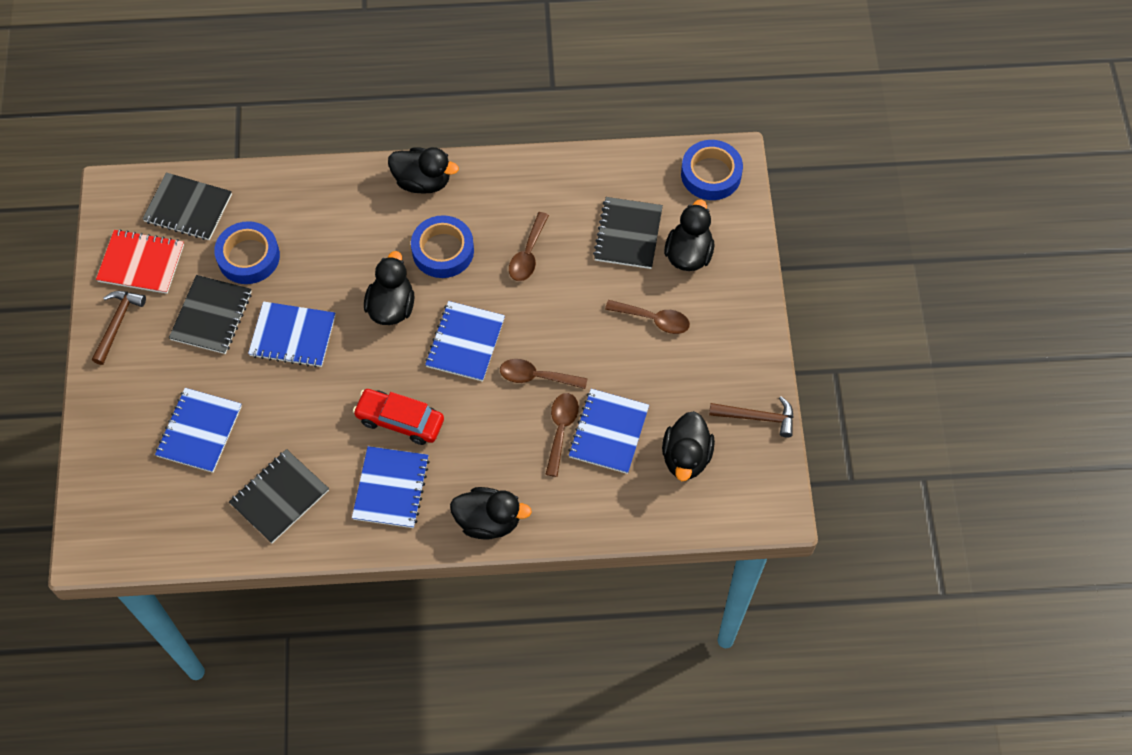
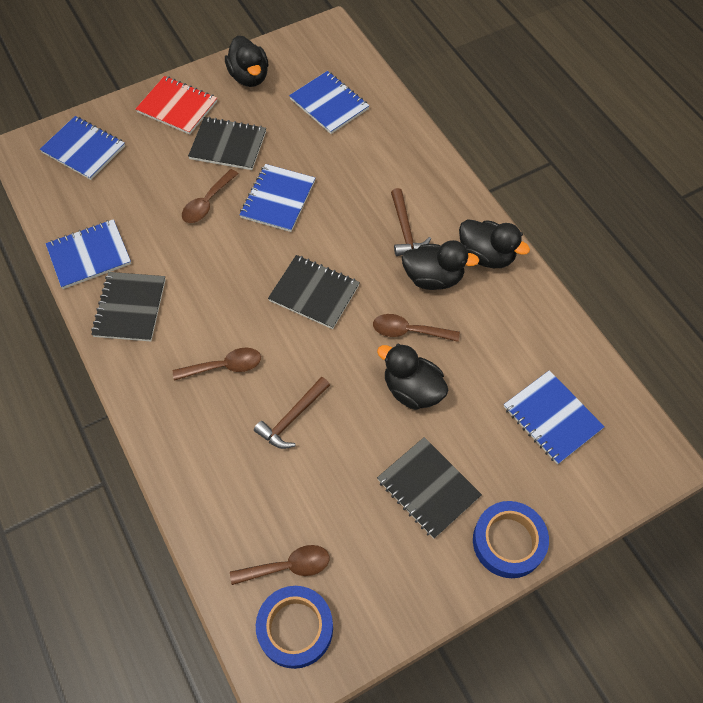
black duck: [364,251,414,325] [388,147,459,194] [450,487,532,540] [662,411,715,481] [664,199,714,271] = 5 -> [225,36,268,87] [377,344,449,410] [402,240,479,290] [459,219,530,268] = 4
blue tape: [214,221,280,284] [411,215,474,278] [681,140,743,200] = 3 -> [256,586,333,669] [473,501,549,578] = 2
red car: [353,389,444,445] = 1 -> none = 0

